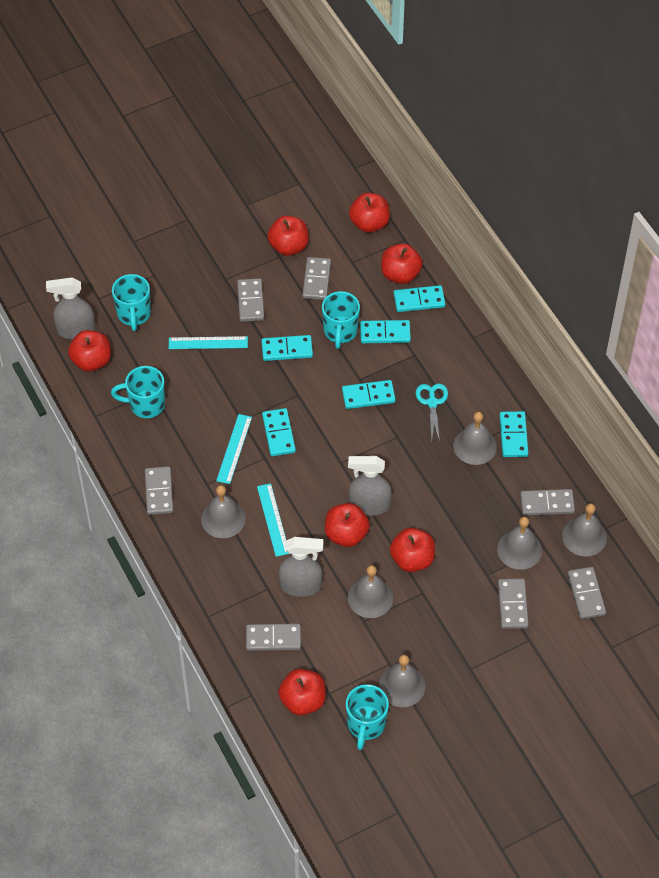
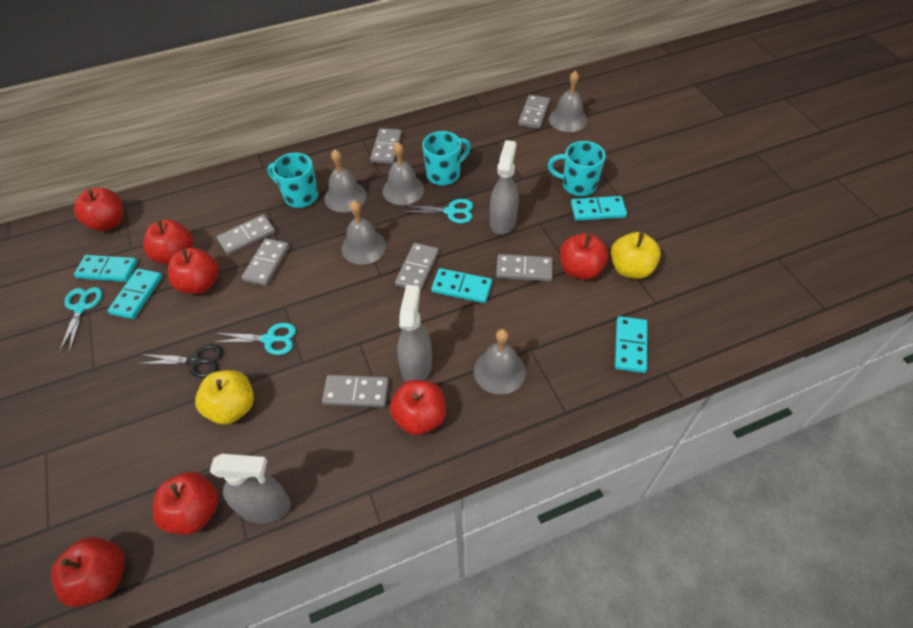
black scissors: none = 0 -> [138,344,223,378] = 1
grey bell: [201,485,246,538] [348,565,393,618] [379,655,426,707] [453,412,497,465] [497,517,542,570] [562,503,607,557] = 6 -> [324,149,367,212] [341,201,386,265] [383,142,424,205] [474,329,526,395] [549,71,587,132] = 5
turquoise domino: [261,335,313,361] [262,408,296,456] [342,380,396,409] [360,320,411,343] [394,285,445,312] [500,411,528,457] = 6 -> [74,255,138,282] [108,268,162,319] [431,268,492,303] [571,196,627,221] [615,316,647,373] = 5
turquoise mug: [111,366,165,418] [112,274,151,331] [322,291,360,349] [346,684,389,750] = 4 -> [267,153,318,208] [422,131,471,185] [548,141,606,196] = 3
turquoise ruler: [169,336,248,349] [216,414,252,484] [257,483,289,557] = 3 -> none = 0
turquoise scissors: [416,383,448,442] = 1 -> [59,287,102,353] [214,323,296,355] [403,199,473,223] = 3
yellow apple: none = 0 -> [195,370,254,425] [611,232,661,279] = 2

